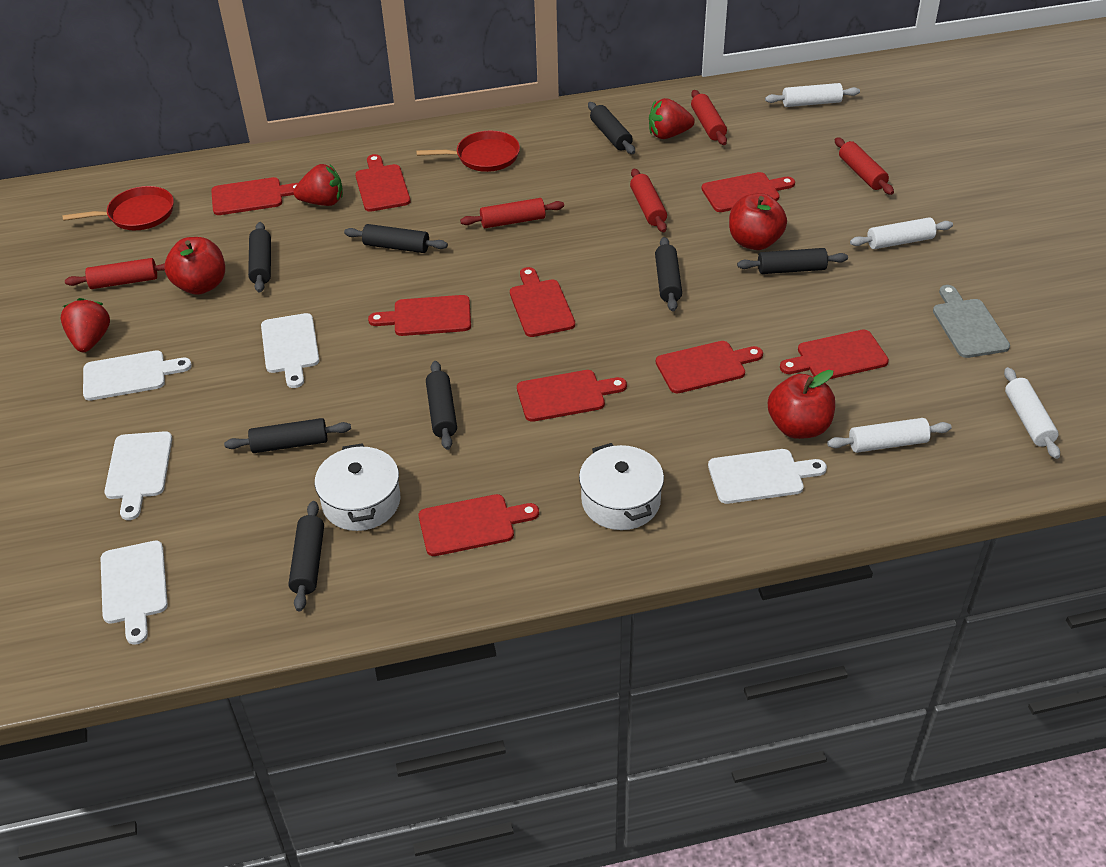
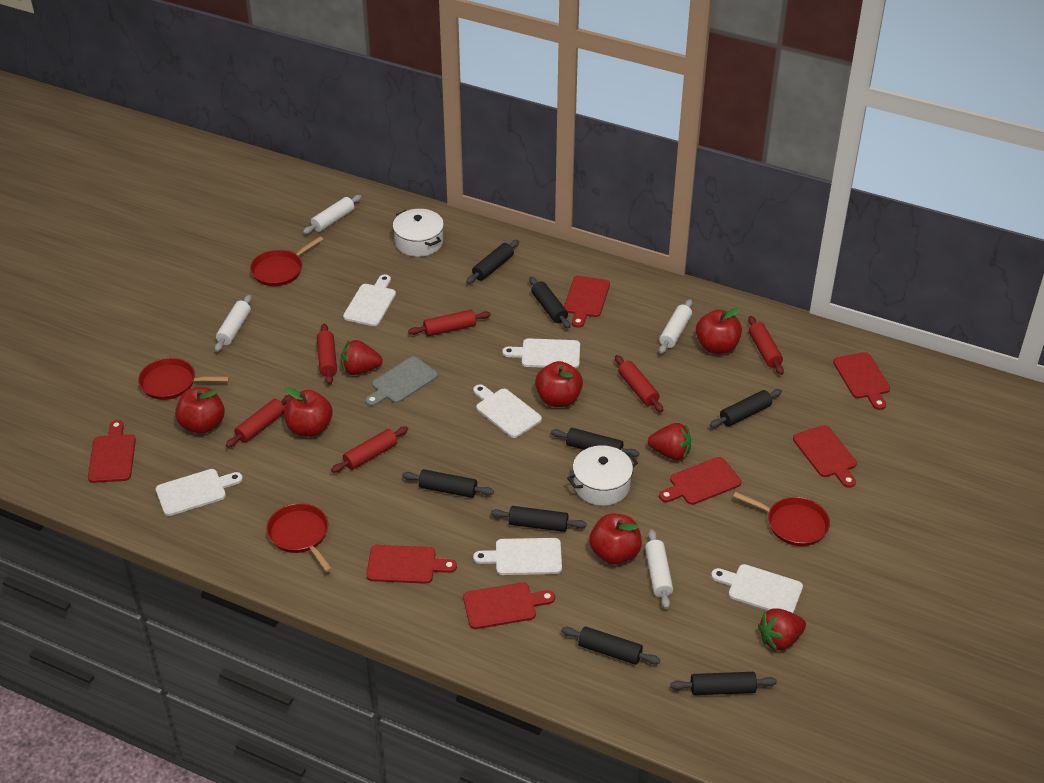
red apple: [164,237,225,295] [729,193,787,250] [768,370,835,439] = 3 -> [175,387,225,434] [284,387,333,437] [535,361,583,407] [589,514,642,564] [696,308,742,354] = 5
red cutting board: [211,177,298,215] [355,154,411,212] [368,295,471,336] [419,494,539,556] [510,267,575,337] [517,370,627,422] [656,341,763,393] [701,172,795,212] [780,330,889,379] = 9 -> [88,420,136,483] [367,545,457,584] [463,582,555,629] [564,276,610,328] [659,457,741,505] [793,425,857,488] [833,352,890,410] = 7
red pan: [62,186,174,230] [416,131,520,172] = 2 -> [138,358,229,400] [250,236,323,286] [267,503,332,572] [733,492,830,546] = 4
red rolling pin: [65,258,165,289] [460,198,564,228] [630,169,667,232] [691,90,727,145] [835,137,894,195] = 5 -> [226,395,291,448] [317,324,337,385] [331,426,408,473] [408,310,491,336] [615,355,663,412] [748,316,784,375] = 6
white cutting board: [83,350,192,401] [100,541,168,645] [104,431,172,520] [261,313,319,388] [708,449,827,504] = 5 -> [156,469,243,516] [343,274,396,326] [473,384,542,438] [473,538,562,575] [502,338,580,368] [711,564,803,613] = 6

